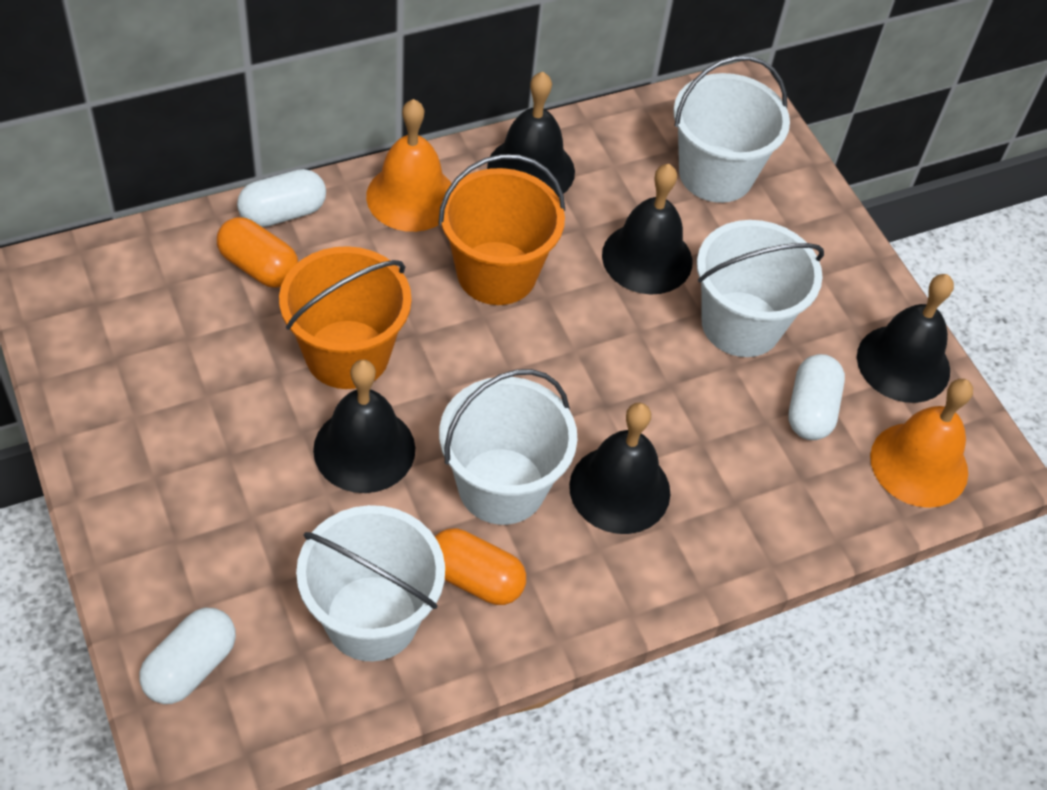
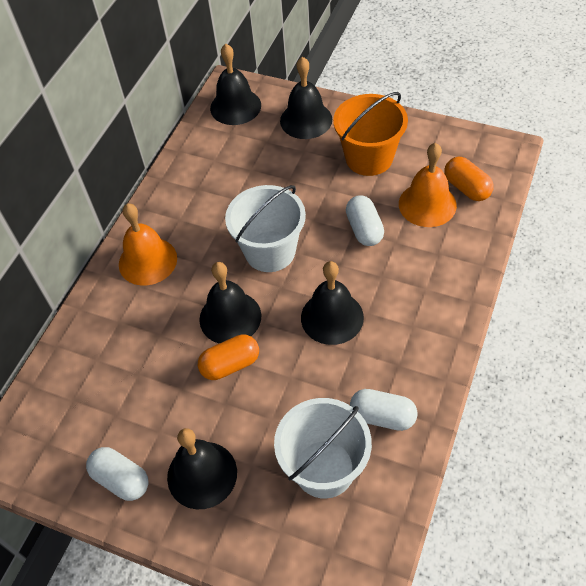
orange bucket: [279,246,412,389] [438,154,565,305] = 2 -> [333,92,408,176] = 1
white bucket: [296,505,445,661] [439,369,578,525] [673,56,790,203] [697,220,824,357] = 4 -> [225,185,306,272] [274,398,372,499] = 2

